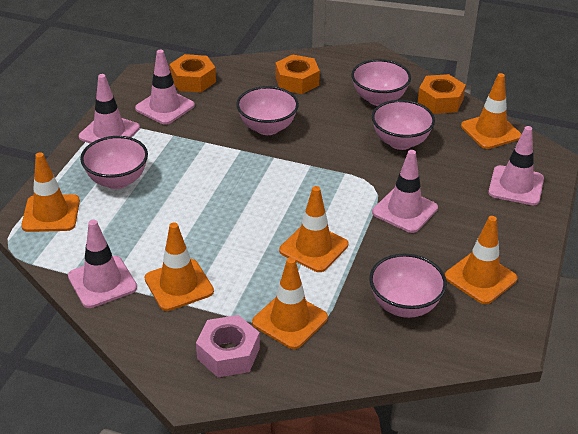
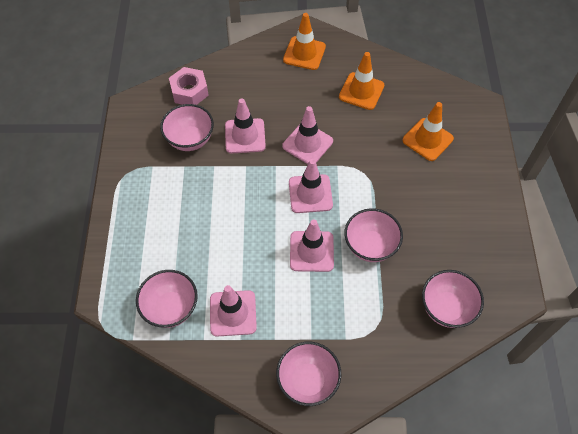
orange nut: [170,54,216,92] [275,54,320,94] [418,74,466,114] = 3 -> none = 0
orange traffic cone: [21,152,80,232] [144,222,214,311] [252,257,328,349] [279,186,348,272] [445,216,517,304] [461,73,521,149] = 6 -> [283,13,326,70] [339,52,384,110] [402,102,454,161] = 3

